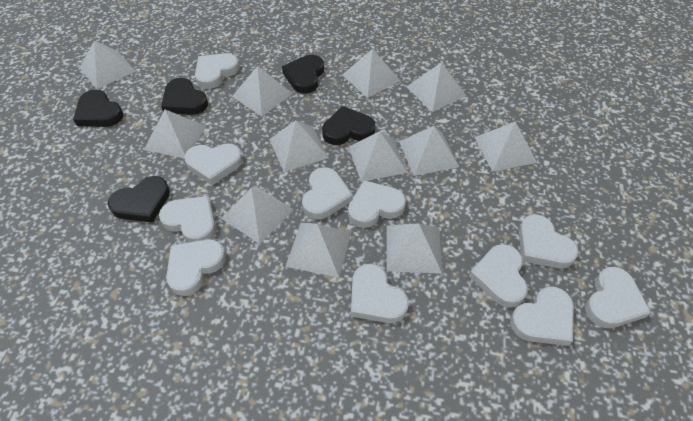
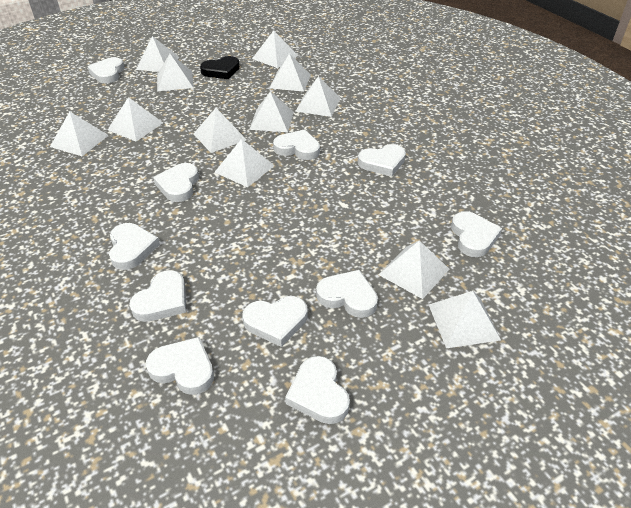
black heart: [73,89,123,127] [108,176,170,223] [161,78,208,115] [282,55,324,94] [322,106,375,145] = 5 -> [200,56,240,79] = 1

